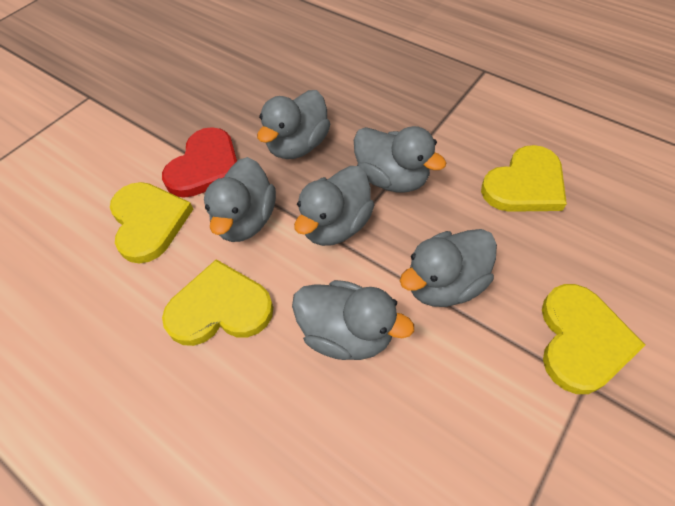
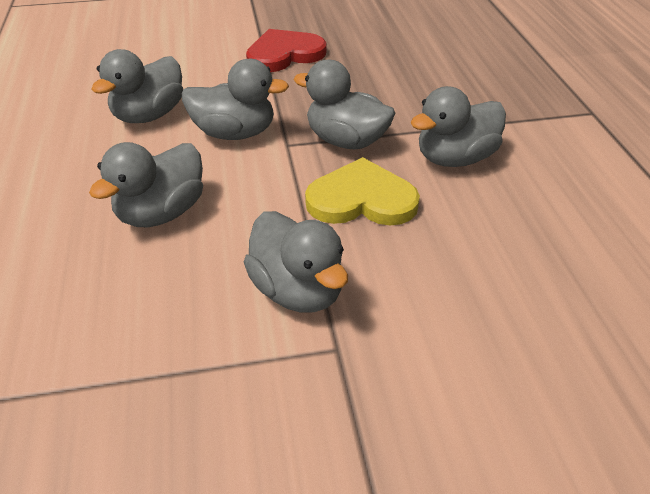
yellow heart: [110,182,193,263] [162,259,273,346] [481,145,567,212] [542,284,645,394] = 4 -> [305,157,420,226] = 1

